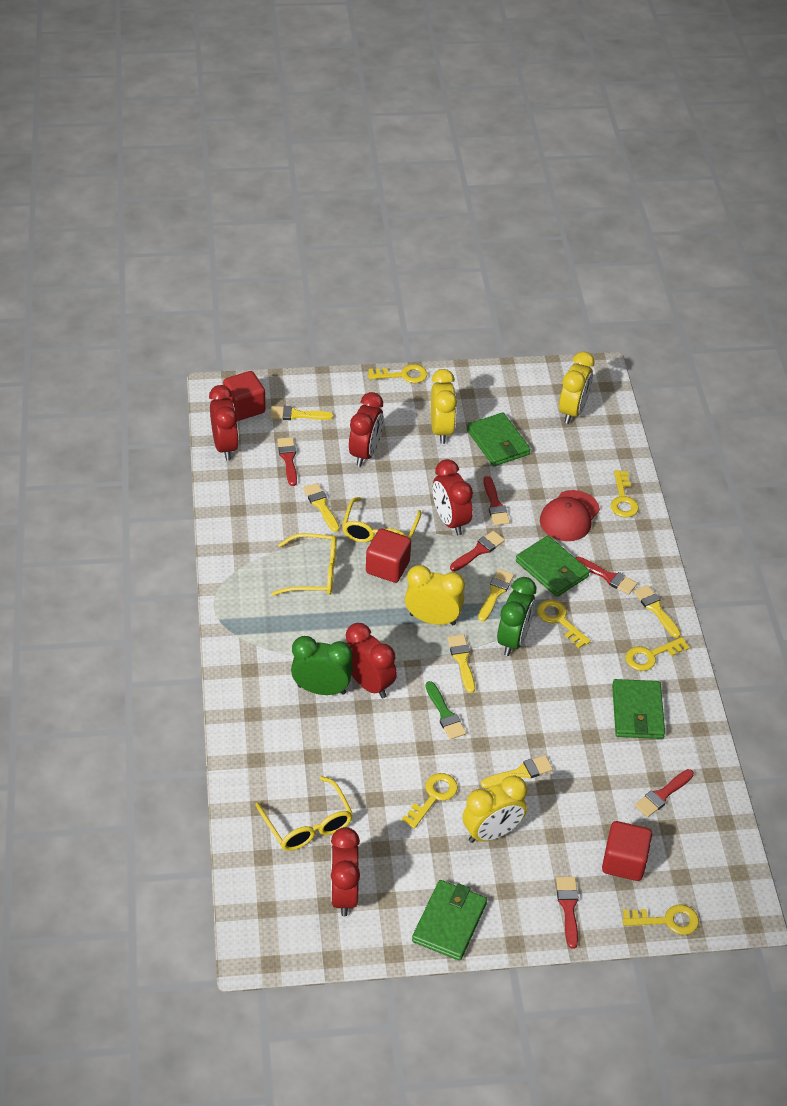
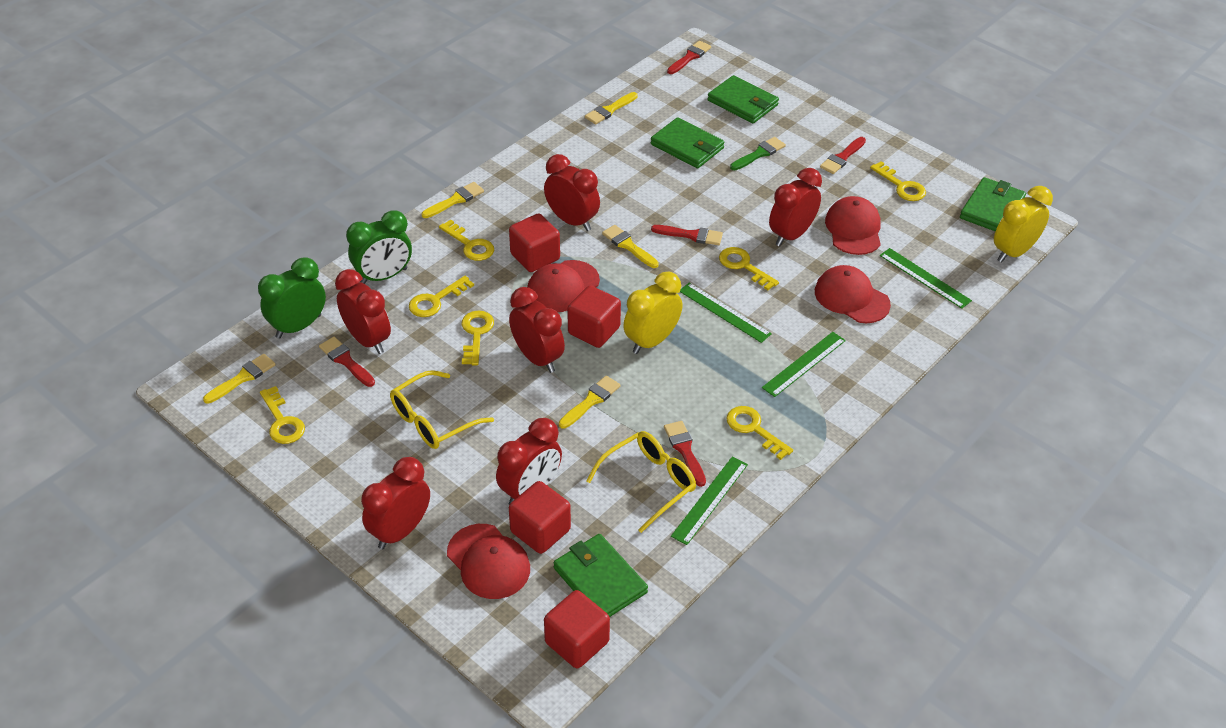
green ruler: none = 0 -> [671,457,748,545] [680,282,772,343] [762,332,846,397] [880,248,972,309] = 4
red brush: [277,437,297,486] [450,531,505,571] [483,476,510,526] [556,877,579,949] [575,556,637,594] [634,769,694,818] = 6 -> [319,337,375,387] [651,225,723,245] [664,421,706,487] [667,41,711,74] [820,137,866,174] = 5
red cap: [540,490,600,541] = 1 -> [447,524,530,599] [527,260,600,312] [815,265,891,323] [825,196,881,255] = 4
red clock: [209,385,239,460] [331,827,360,916] [346,623,397,698] [349,392,384,467] [433,459,473,535] = 5 -> [335,269,391,354] [361,457,430,549] [496,418,562,505] [509,287,565,373] [544,154,600,231] [769,168,822,247] = 6
red cube: [223,371,266,421] [366,529,411,583] [602,821,652,881] = 3 -> [509,214,560,272] [509,481,571,554] [544,590,610,668] [567,286,621,348] = 4
yellow brush: [270,406,334,420] [303,483,339,532] [447,634,475,693] [478,569,514,622] [481,755,553,788] [634,585,681,638] = 6 -> [203,354,276,404] [421,182,484,218] [559,375,620,429] [585,92,638,125] [602,225,659,268] = 5
yellow clock: [405,565,465,625] [431,369,457,444] [463,775,527,843] [559,351,595,424] = 4 -> [623,272,682,354] [994,186,1053,263] = 2
yellow glasses: [256,776,353,851] [271,533,337,596] [342,497,421,542] = 3 -> [390,370,494,449] [586,431,696,533] = 2
yellow key: [368,364,427,383] [402,773,458,829] [537,600,591,648] [611,470,639,517] [622,904,699,935] [626,637,690,671] = 6 -> [260,386,305,444] [409,276,474,317] [439,219,494,261] [461,310,494,365] [719,247,779,290] [726,406,793,460] [870,161,926,201] = 7

